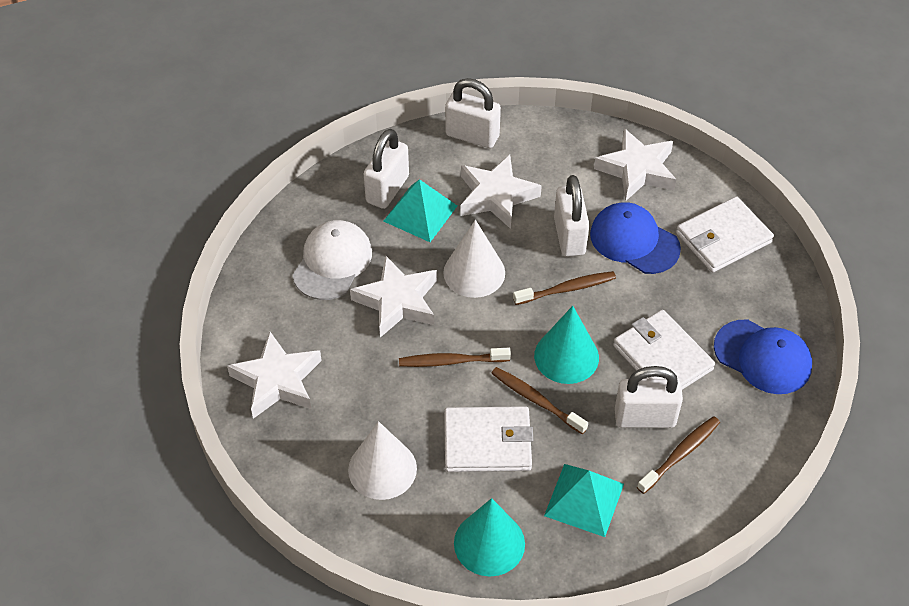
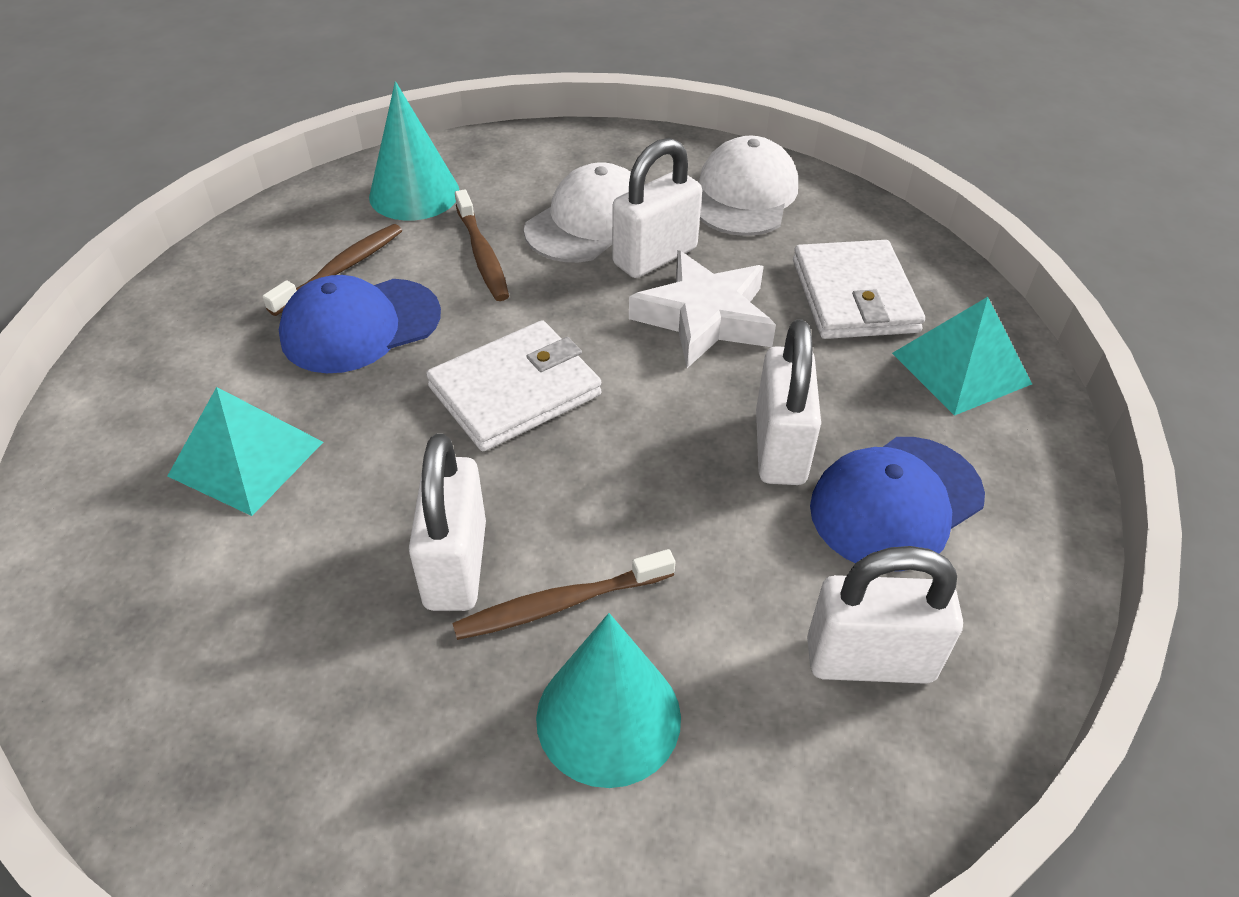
brown toothbrush: [399,348,511,367] [491,367,588,434] [513,271,616,305] [637,416,720,494] = 4 -> [262,224,402,316] [452,549,675,640] [455,189,509,301] = 3
white cap: [293,220,372,300] = 1 -> [524,162,631,262] [699,136,798,236] = 2
white cone: [348,421,417,500] [443,220,505,298] = 2 -> none = 0
white star: [227,332,322,419] [350,256,437,337] [461,154,542,229] [594,128,677,201] = 4 -> [629,250,776,368] = 1
white wallet: [444,406,533,472] [613,310,715,390] [676,196,774,273] = 3 -> [426,320,601,451] [793,240,925,339] = 2

